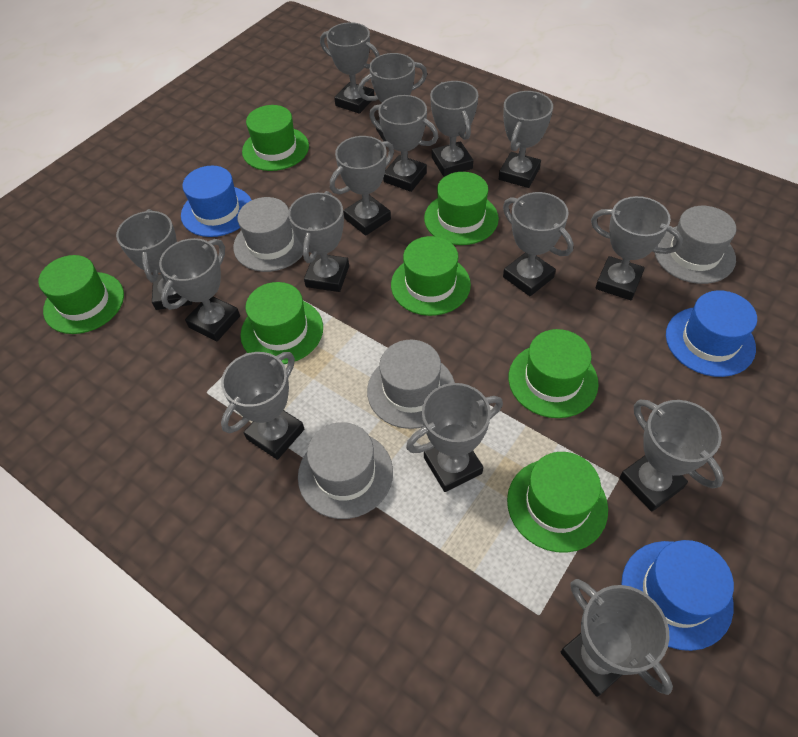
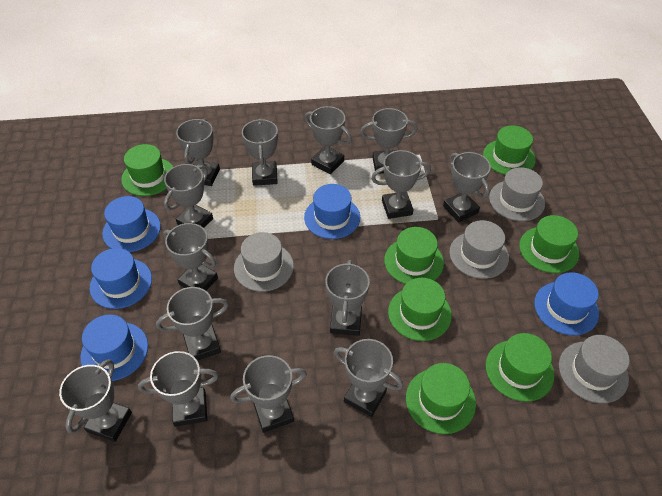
blue hat: [181,166,251,237] [621,540,734,651] [666,290,757,377] = 3 -> [80,314,148,381] [90,248,152,309] [102,196,161,252] [304,184,360,239] [534,272,599,336] = 5
grey trophy: [116,209,192,310] [159,238,240,341] [221,352,304,460] [288,191,349,292] [320,22,380,114] [330,136,394,236] [358,53,427,141] [369,95,438,192] [406,383,503,492] [430,81,478,177] [499,91,553,188] [503,192,573,296] [561,579,673,697] [591,196,683,300] [619,399,724,512] = 15 -> [59,359,132,442] [138,351,219,427] [156,287,229,361] [163,223,218,291] [164,164,213,228] [176,118,220,186] [230,355,307,433] [242,118,278,186] [305,106,352,174] [325,260,370,336] [334,339,403,417] [360,108,418,174] [371,150,431,219] [443,152,491,222] = 14

